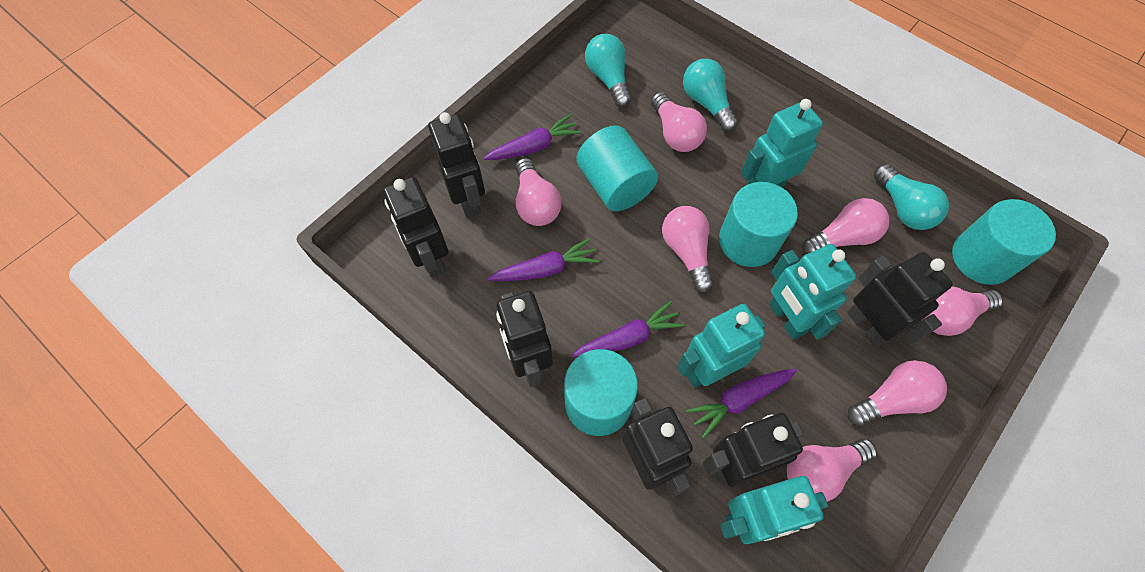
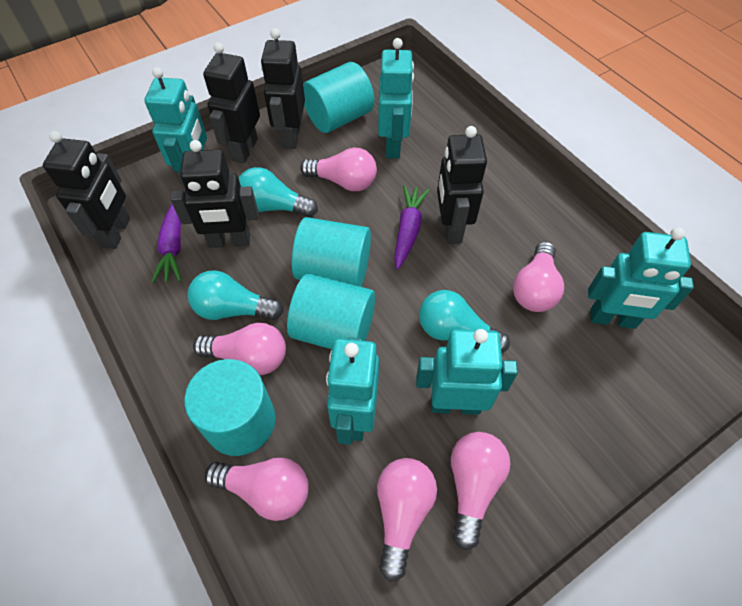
black robot: [383,177,449,277] [428,112,485,218] [496,291,553,387] [622,398,693,497] [703,413,803,487] [847,252,953,348] = 6 -> [43,131,130,249] [170,140,259,248] [203,42,260,163] [261,28,305,149] [437,126,487,244] = 5
pink light bulb: [515,158,562,226] [651,92,707,152] [662,206,714,293] [787,438,877,502] [802,198,890,254] [847,360,947,426] [924,287,1003,336] = 7 -> [193,323,286,375] [204,458,309,521] [300,147,377,191] [377,458,437,582] [451,432,510,550] [513,241,564,312] = 6
purple carrot: [484,114,582,160] [488,238,599,281] [572,301,685,357] [686,369,797,439] = 4 -> [151,203,181,283] [394,185,429,269] = 2
turquoise robot: [677,304,765,388] [720,476,828,544] [741,99,823,187] [769,244,856,340] = 4 -> [145,67,207,185] [326,337,379,445] [378,38,414,159] [416,329,518,415] [588,227,694,329] = 5

